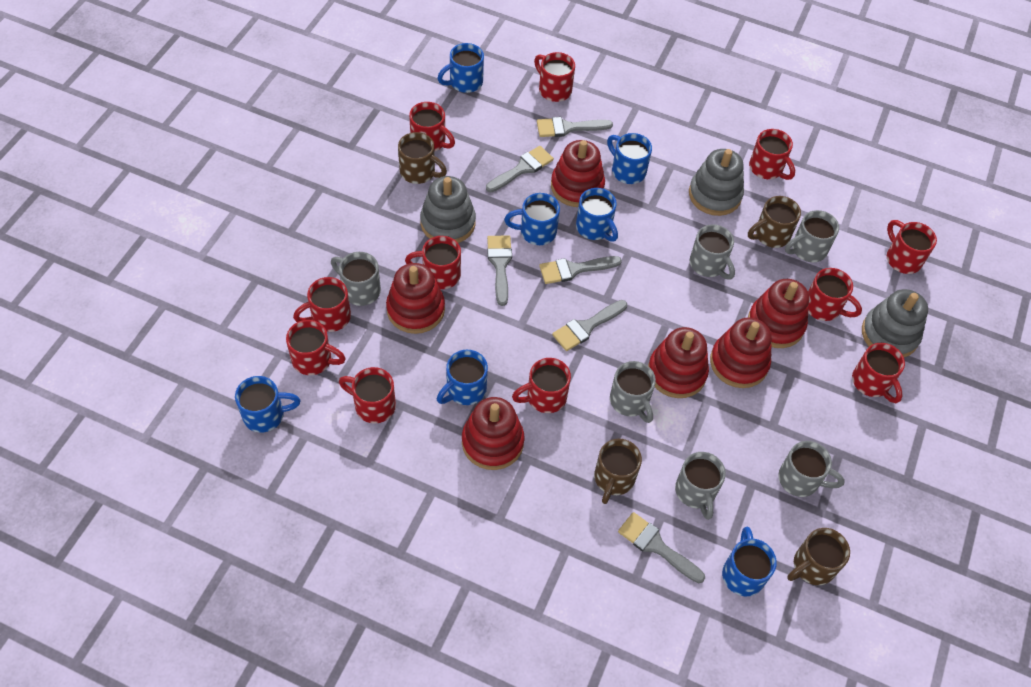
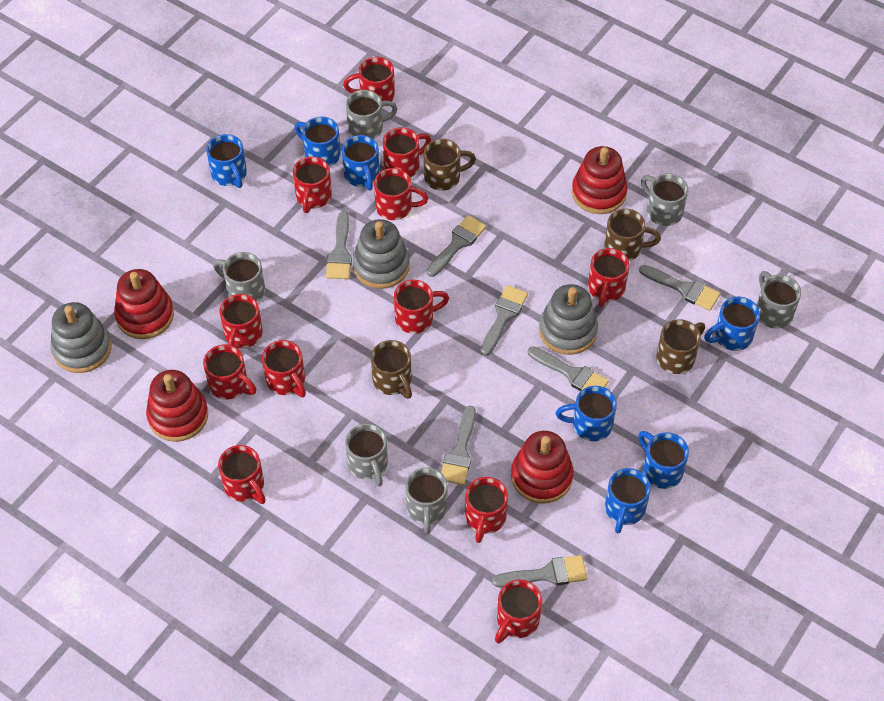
grey brush: [486,146,554,192] [487,235,512,306] [537,117,613,137] [539,256,622,284] [552,300,627,351] [618,512,705,583] = 6 -> [326,212,352,279] [427,215,486,277] [441,406,476,485] [481,285,528,356] [492,555,587,587] [528,347,609,391] [639,265,721,311] = 7
red mug: [286,320,346,375] [293,277,351,332] [339,367,396,424] [405,236,461,289] [409,102,455,152] [512,358,571,413] [534,52,575,102] [749,129,795,180] [808,268,862,321] [852,343,905,403] [887,220,937,274] = 11 -> [203,344,256,400] [218,445,266,504] [220,294,263,349] [262,340,306,397] [293,156,332,213] [343,57,395,107] [374,168,428,220] [383,128,431,177] [394,280,449,334] [465,477,508,543] [495,580,542,644] [588,248,630,307] = 12
red stacking toy: [386,263,445,334] [462,397,525,470] [551,140,605,207] [648,327,709,398] [710,317,772,388] [748,279,809,348] = 6 -> [114,269,174,339] [146,370,208,442] [511,431,574,504] [572,146,628,214] = 4

